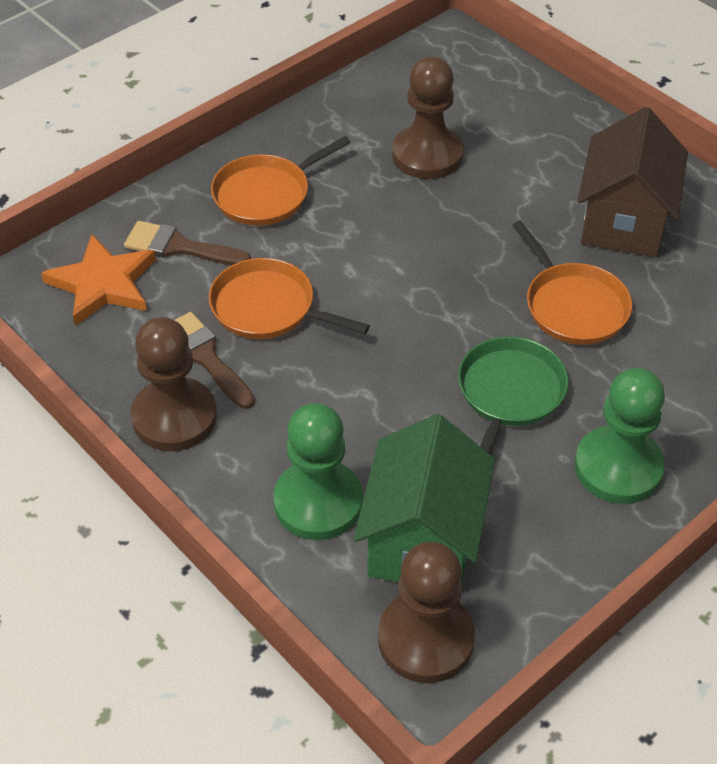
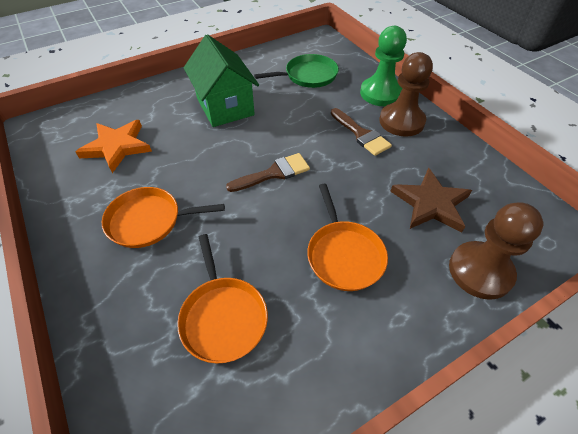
brown house: [577,107,688,257] = 1 -> none = 0
brown pawn: [131,317,217,451] [378,542,475,683] [392,57,464,179] = 3 -> [379,52,433,137] [449,202,543,300] = 2
brown star: none = 0 -> [390,168,472,233] = 1
green pawn: [273,403,363,540] [574,368,665,504] = 2 -> [360,26,407,106] = 1

